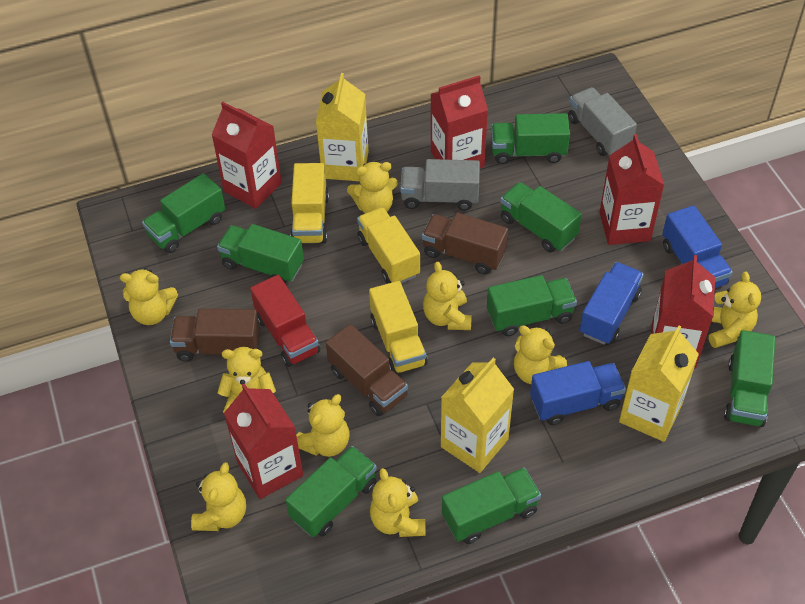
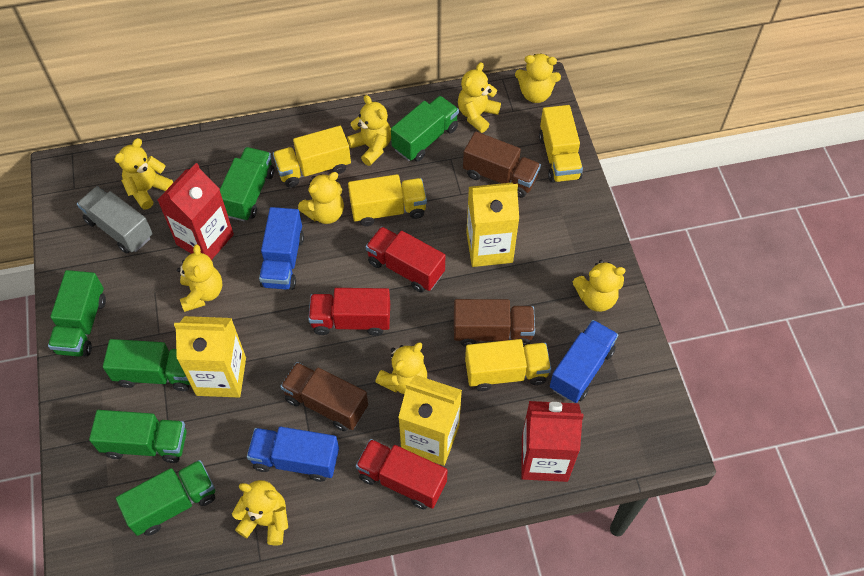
green truck: [142,173,225,253] [217,224,304,283] [286,446,377,537] [442,468,541,544] [487,275,577,336] [491,113,570,164] [500,182,582,252] [724,330,775,427] = 8 -> [48,270,106,357] [89,410,187,463] [103,339,190,391] [116,460,215,536] [220,147,274,222] [391,96,459,162] = 6
grey truck: [400,159,480,211] [568,87,637,156] = 2 -> [77,186,153,253] = 1
red carton: [212,102,282,209] [224,383,303,499] [431,75,488,168] [599,134,664,245] [651,255,715,369] = 5 -> [158,163,234,260] [521,401,584,482] = 2
red truck: [250,275,320,367] = 1 -> [308,288,390,336] [356,439,448,509] [366,227,445,293] = 3
yellow truck: [291,163,329,244] [357,207,420,284] [369,281,428,374] = 3 -> [273,126,351,188] [348,174,427,226] [465,339,551,391] [539,105,583,183] = 4

